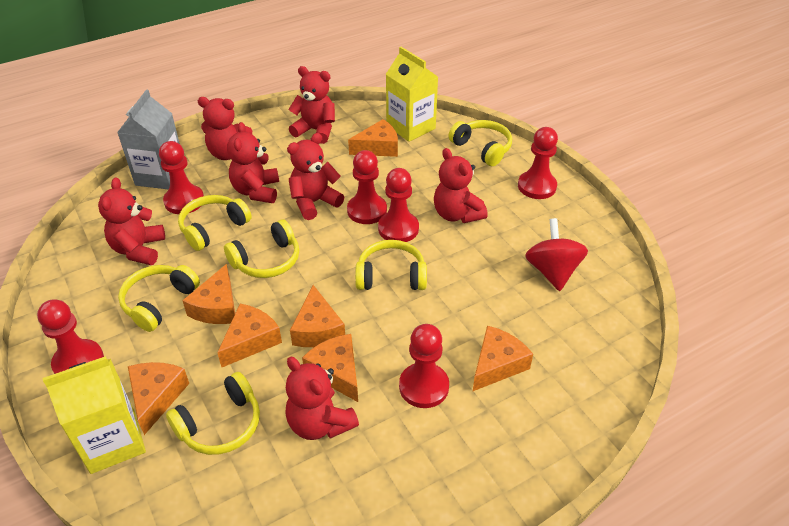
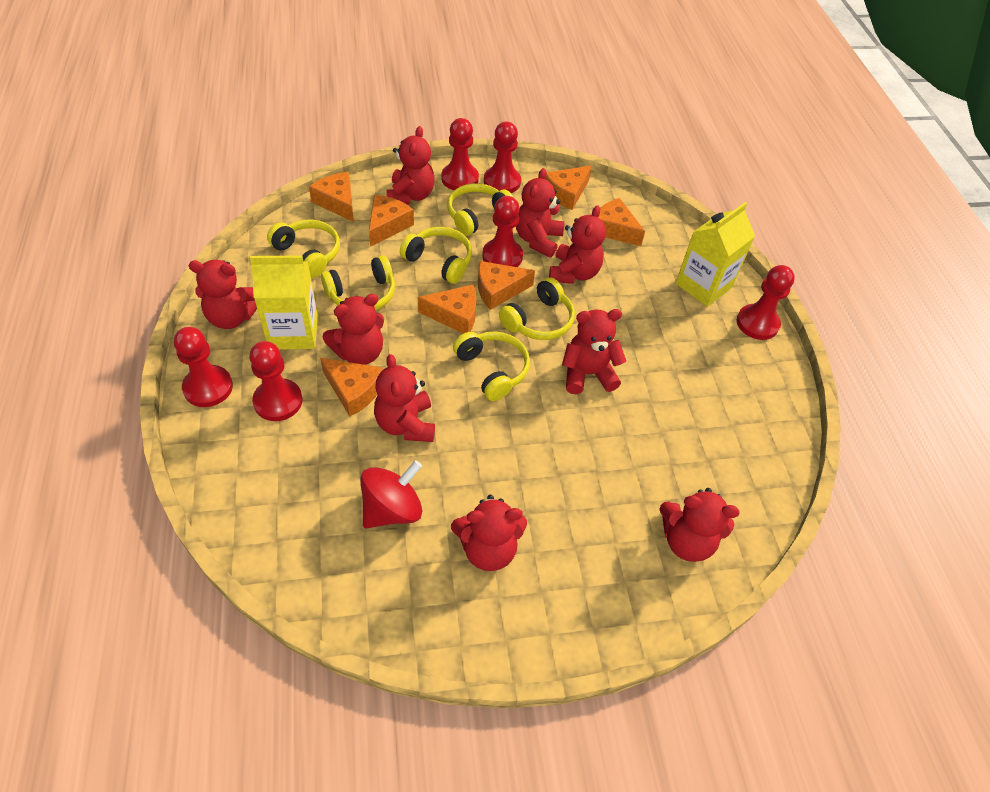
grey carton: [117,90,180,190] = 1 -> none = 0
red teddy bear: [98,178,165,265] [198,97,252,160] [227,122,279,203] [285,357,359,440] [287,133,344,220] [288,66,335,144] [434,148,488,223] = 7 -> [188,260,257,329] [323,294,384,365] [374,354,435,442] [387,126,435,204] [451,495,527,571] [516,168,564,257] [549,205,606,284] [562,309,626,394] [659,488,740,562] = 9

